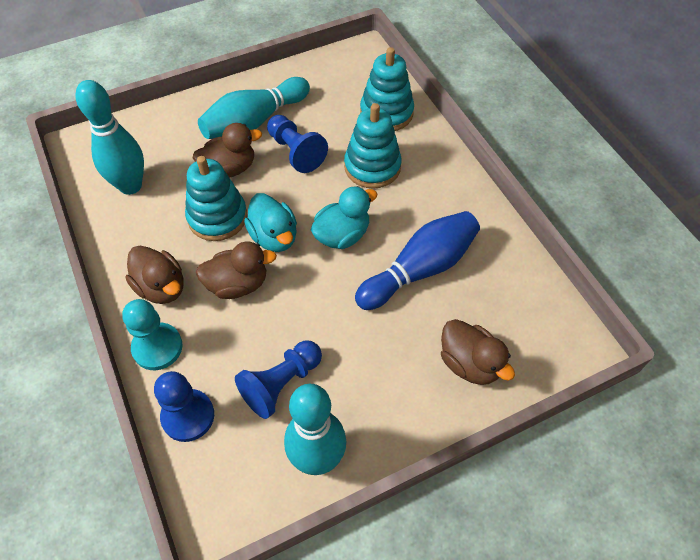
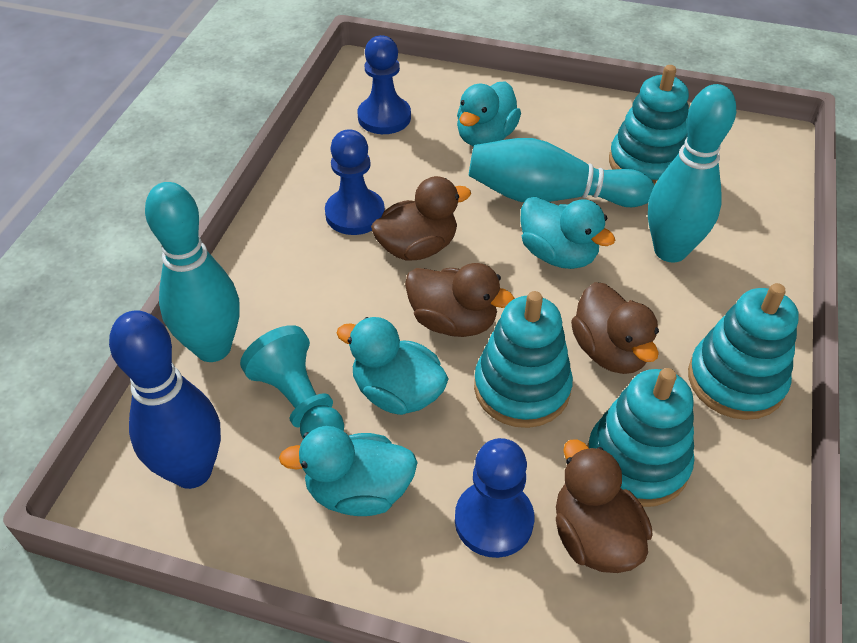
turquoise duck: [244,193,297,252] [311,186,378,249] = 2 -> [279,426,418,516] [337,317,448,415] [457,81,521,147] [520,197,615,269] = 4
turquoise stacking toy: [185,156,247,241] [344,103,402,189] [360,47,414,131] = 3 -> [474,291,573,428] [587,368,694,507] [609,65,689,185] [688,283,799,420] = 4

